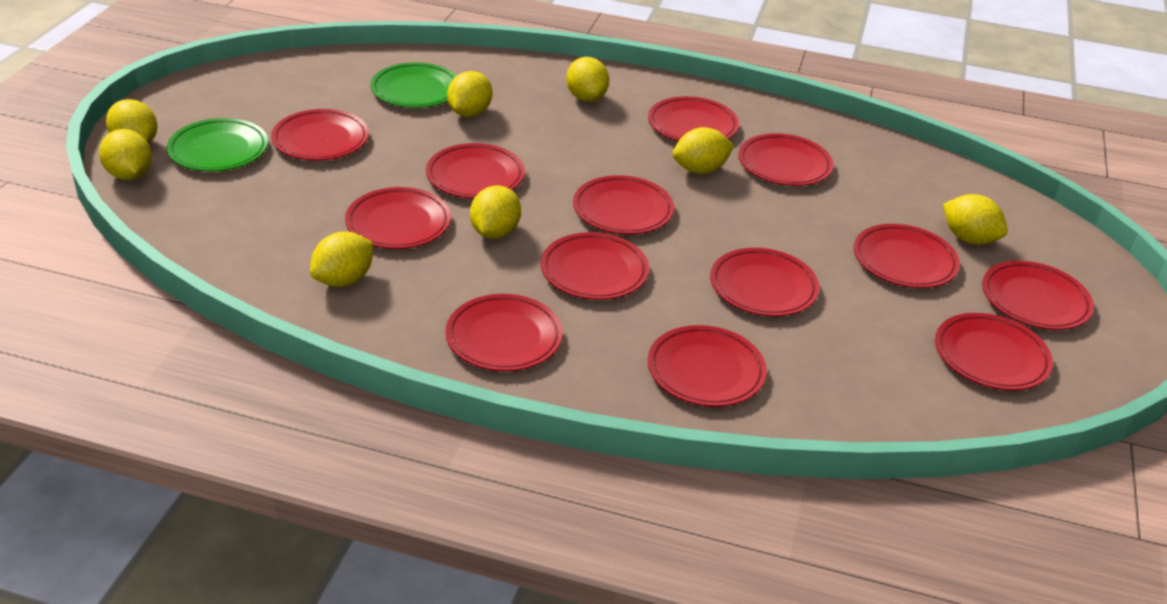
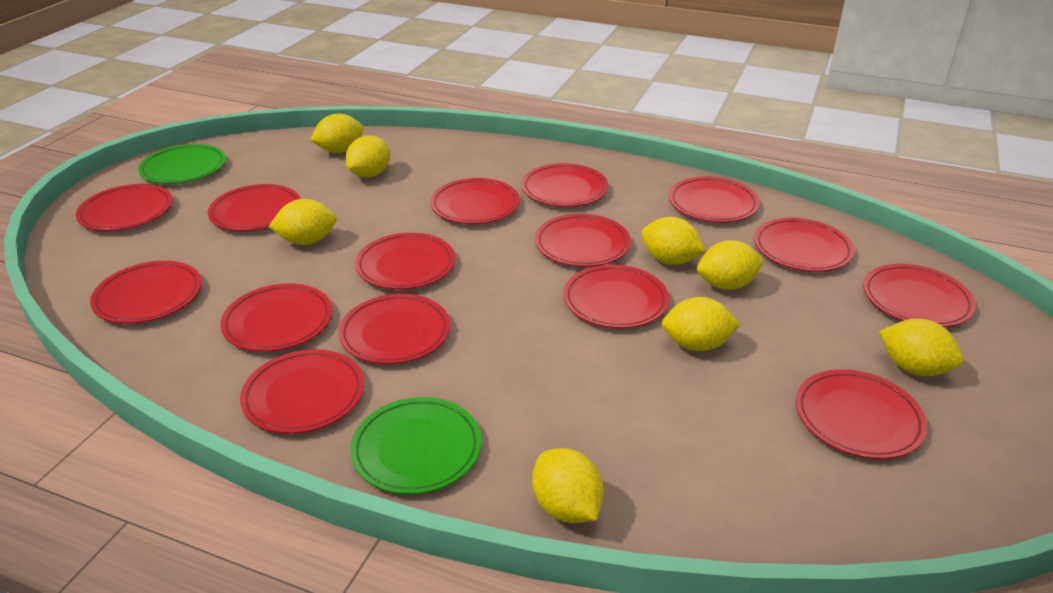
red plate: [271,109,369,161] [345,187,451,249] [426,143,525,199] [445,294,563,371] [541,232,649,300] [573,175,674,234] [648,96,739,141] [648,325,767,407] [710,248,819,316] [738,133,833,186] [854,224,960,288] [935,313,1053,390] [982,261,1094,330] = 13 -> [76,184,173,231] [90,261,202,324] [208,184,301,231] [220,284,333,352] [240,349,364,434] [339,294,450,364] [355,233,455,290] [430,178,520,224] [522,163,608,207] [535,214,631,267] [563,265,669,329] [669,176,759,222] [754,218,854,272] [796,369,927,459] [863,264,976,327] = 15

